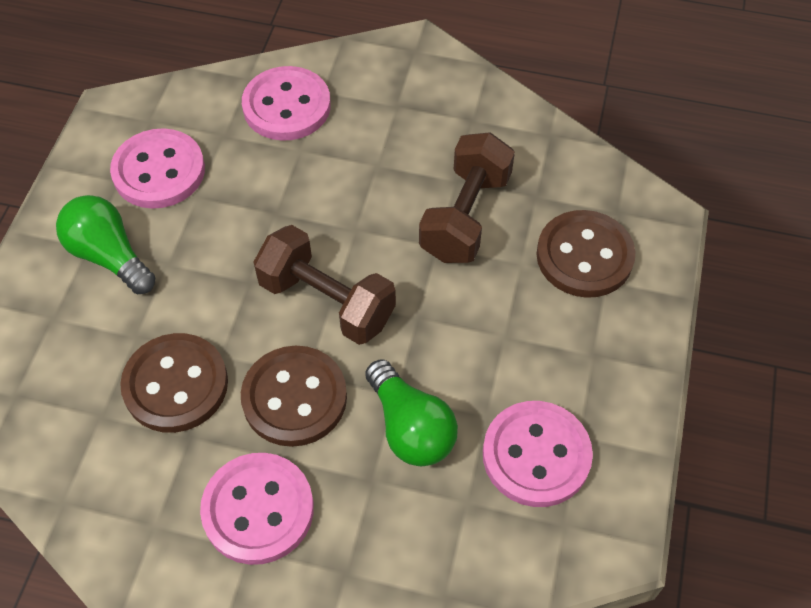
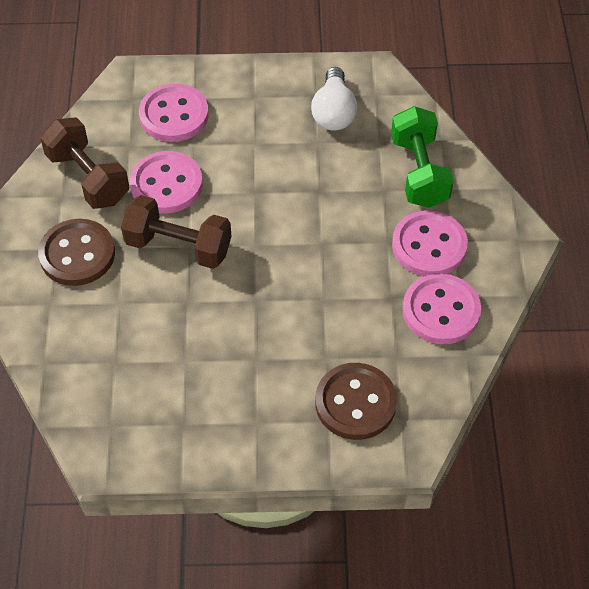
brown button: [120,333,228,433] [241,346,347,447] [536,210,636,298] = 3 -> [38,219,115,286] [315,363,397,440] = 2
green dumbbell: none = 0 -> [391,106,454,208] = 1
green light bulb: [56,195,155,294] [365,359,458,466] = 2 -> none = 0
white light bulb: none = 0 -> [311,67,357,131] = 1

